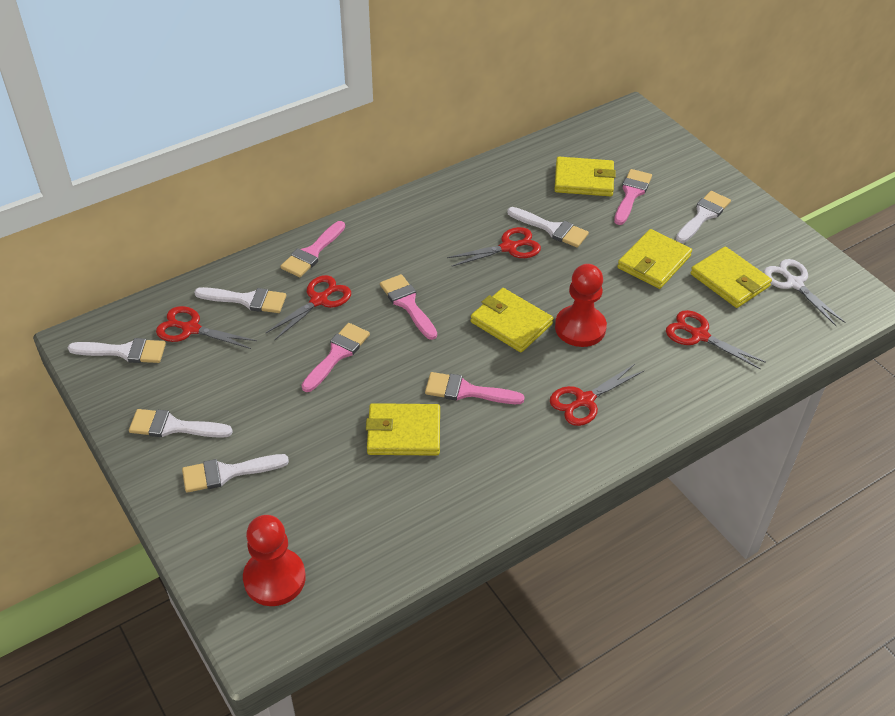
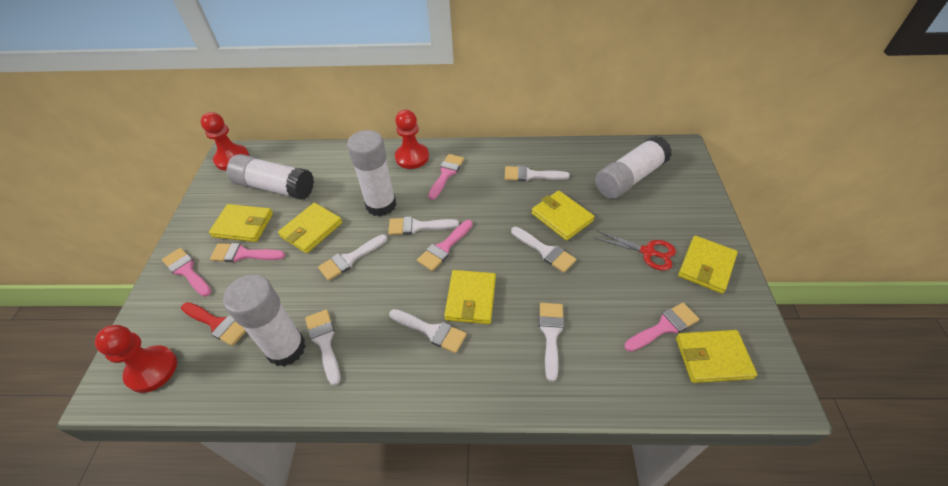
red brush: none = 0 -> [181,302,246,346] = 1
red pawn: [243,515,306,606] [555,264,607,347] = 2 -> [95,325,177,393] [200,112,249,171] [395,110,429,169] = 3
red scissors: [156,306,257,349] [266,275,351,340] [447,227,541,267] [550,364,644,426] [666,310,766,369] = 5 -> [594,230,676,271] = 1
white brush: [68,338,166,363] [129,409,233,438] [182,454,289,493] [194,287,286,313] [507,207,589,248] [676,191,731,243] = 6 -> [305,309,340,386] [318,234,387,281] [388,216,459,235] [389,309,467,353] [505,166,570,181] [511,227,577,273] [539,303,564,382] = 7
white glue stick: none = 0 -> [223,275,306,366] [227,154,314,200] [347,130,397,217] [595,136,672,199] = 4
white scissors: [764,259,846,326] = 1 -> none = 0
yellow wallet: [366,403,440,456] [470,288,553,352] [554,157,616,196] [617,229,692,289] [690,246,772,308] = 5 -> [209,204,273,242] [278,203,342,253] [444,270,496,324] [532,191,595,241] [676,330,757,383] [678,236,738,294] = 6

